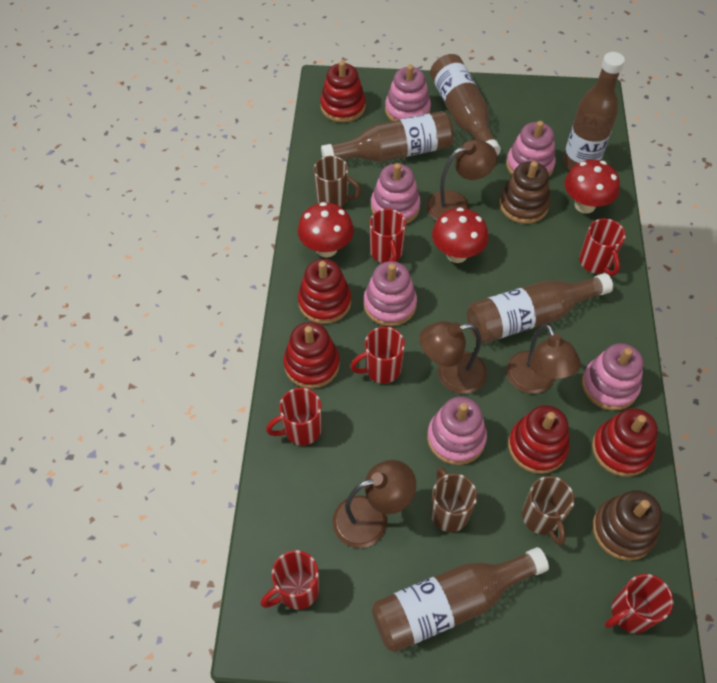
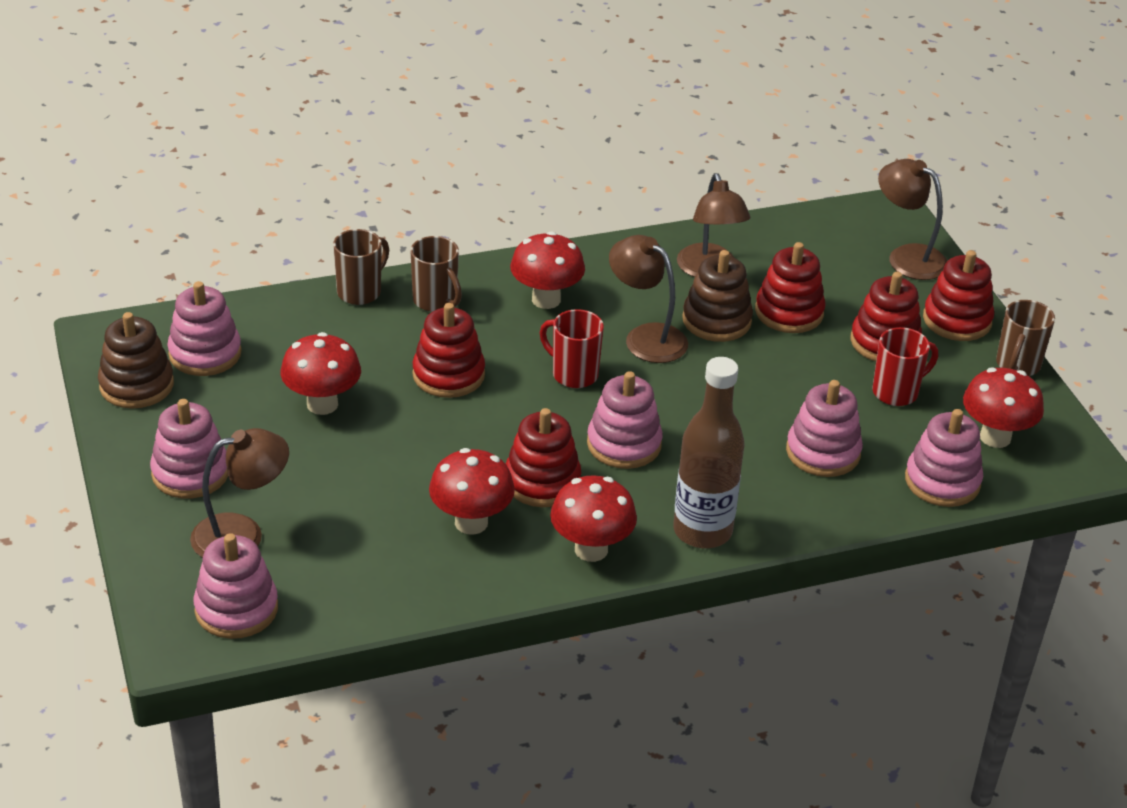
brown bottle: [321,111,454,162] [372,547,549,652] [430,54,501,155] [467,273,613,343] [563,52,625,170] = 5 -> [673,357,745,548] = 1
red mug: [261,550,319,610] [266,388,322,446] [350,327,405,384] [369,209,406,263] [579,218,626,276] [605,574,673,633] = 6 -> [540,309,604,388] [872,327,938,406] = 2
red mushroom: [298,202,354,257] [432,207,488,263] [565,160,620,214] = 3 -> [281,332,361,415] [429,448,515,535] [510,232,585,309] [550,475,637,562] [963,367,1044,448] = 5

